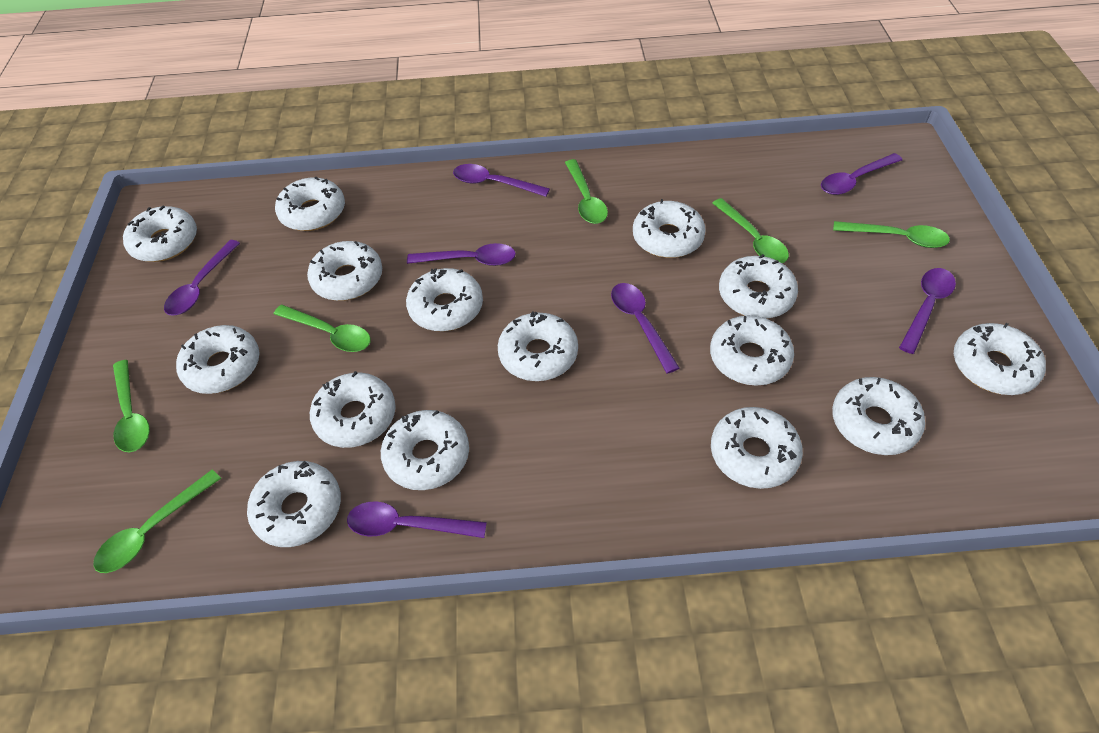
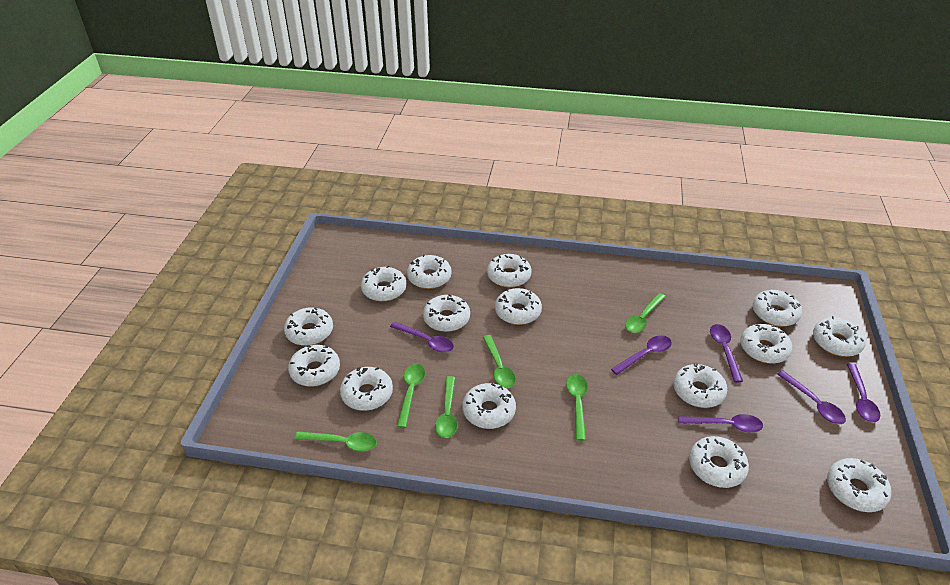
purple spoon: [164,240,240,315] [347,501,487,538] [407,243,516,266] [453,164,550,197] [611,283,679,374] [821,153,902,195] [899,268,956,354] = 7 -> [390,321,454,353] [611,335,672,375] [678,414,763,432] [710,324,743,383] [777,370,846,424] [847,363,880,422] = 6

